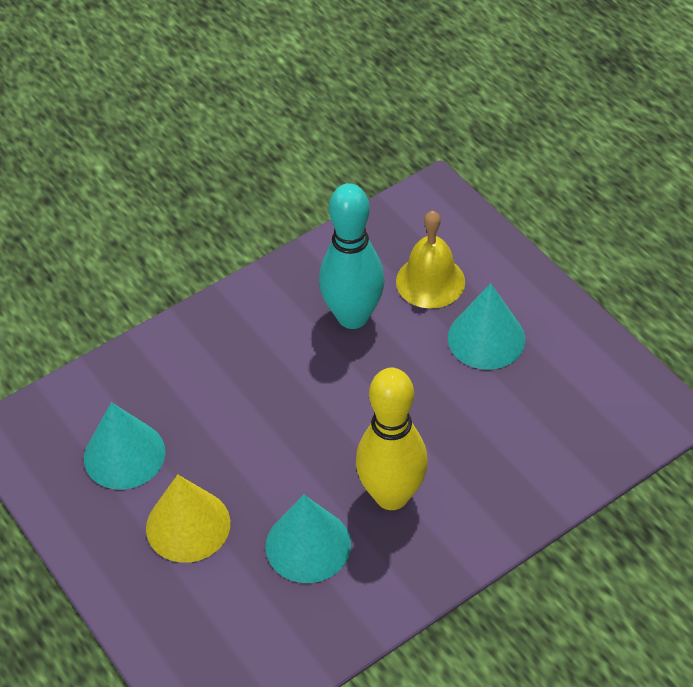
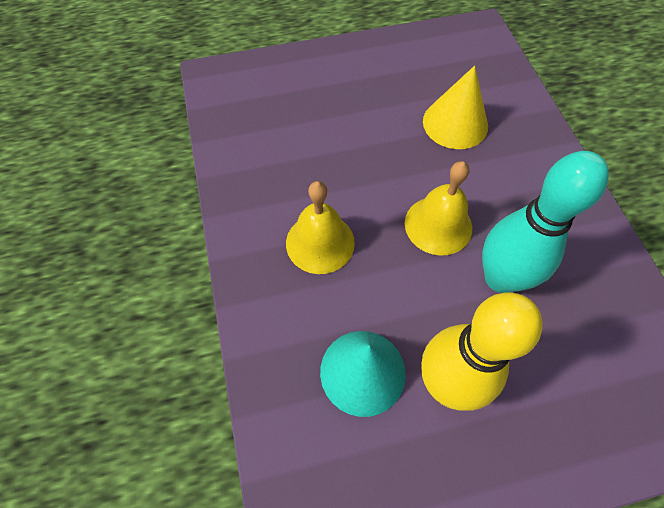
turquoise cone: [84,402,165,490] [266,495,351,583] [448,283,525,370] = 3 -> [320,331,406,417] = 1
yellow bell: [396,211,465,309] = 1 -> [286,181,355,274] [405,161,472,256] = 2

